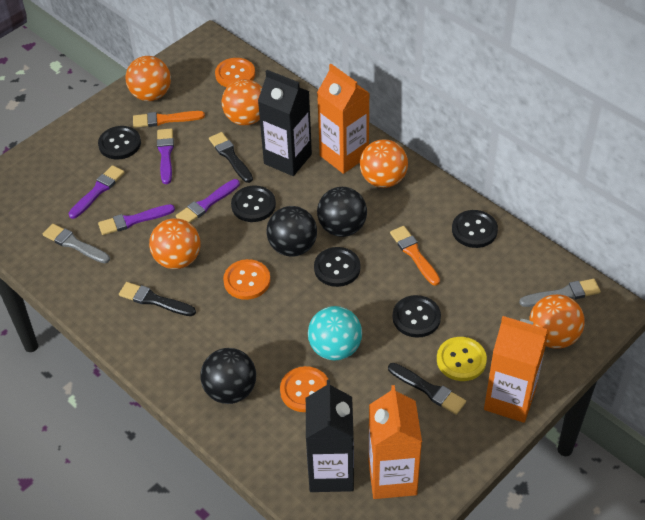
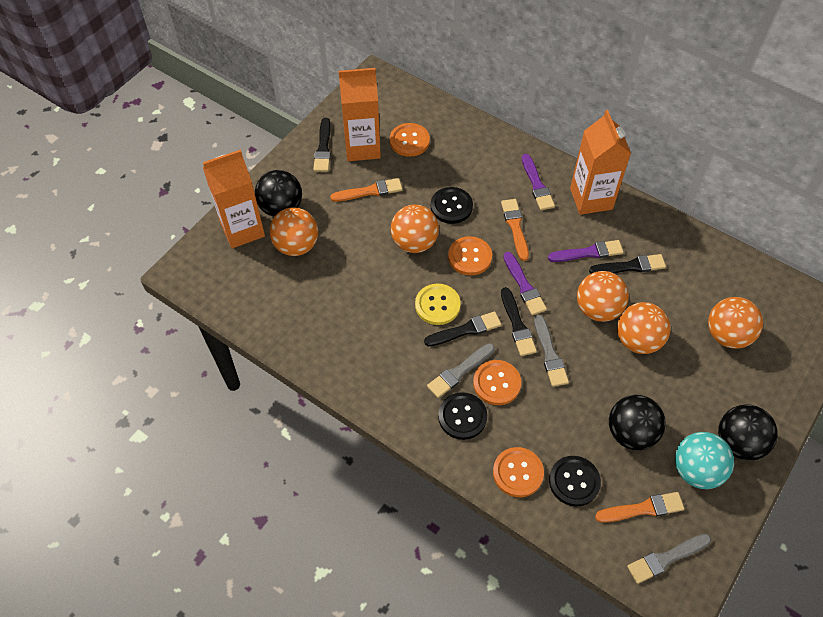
black brush: [119,282,196,316] [209,132,253,183] [388,363,466,415] = 3 -> [313,118,331,172] [424,312,501,346] [501,287,537,356] [589,254,666,274] = 4
black button: [98,126,141,159] [231,186,276,222] [314,247,360,287] [393,295,441,338] [452,210,498,248] = 5 -> [431,187,473,224] [438,392,487,440] [549,456,601,507] = 3
black carton: [258,70,312,176] [306,380,354,492] = 2 -> none = 0
grey brush: [43,224,110,263] [519,279,601,307] = 2 -> [427,343,495,398] [534,315,569,387] [627,534,711,584] = 3
orange brush: [133,111,205,128] [390,226,440,286] = 2 -> [330,178,403,202] [501,199,529,261] [595,492,684,523] = 3
orange button: [215,58,255,87] [223,259,270,300] [280,366,329,412] = 3 -> [390,123,430,157] [448,236,492,276] [473,360,521,405] [493,447,544,497] = 4
purple brush: [68,165,125,219] [98,204,175,235] [157,128,174,184] [176,179,240,223] = 4 -> [503,252,547,315] [522,154,555,210] [548,240,624,262] = 3

